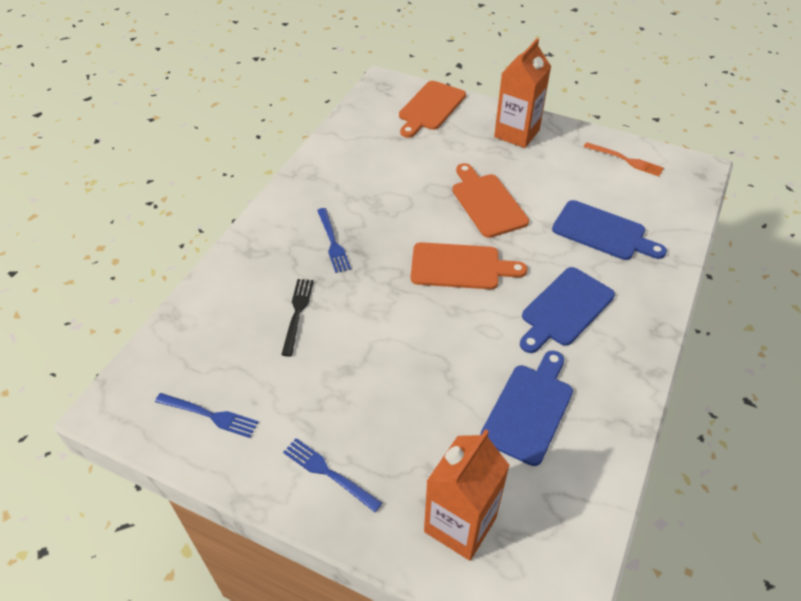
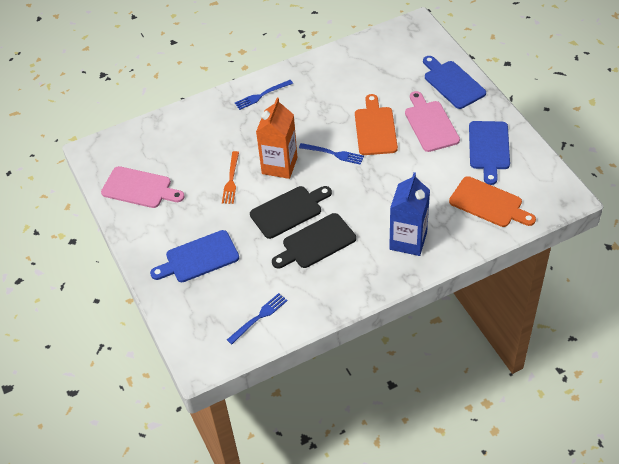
black cutting board: none = 0 -> [250,186,332,239] [272,213,356,268] = 2
black fork: [281,279,314,357] = 1 -> none = 0
blue carton: none = 0 -> [389,172,430,256] = 1
orange carton: [424,429,510,561] [494,38,551,148] = 2 -> [256,98,298,179] = 1
orange cutting board: [399,81,466,138] [411,242,527,289] [452,163,529,238] = 3 -> [355,94,398,155] [449,176,536,227] = 2
pink cutting board: none = 0 -> [101,166,185,208] [405,91,460,152] = 2

